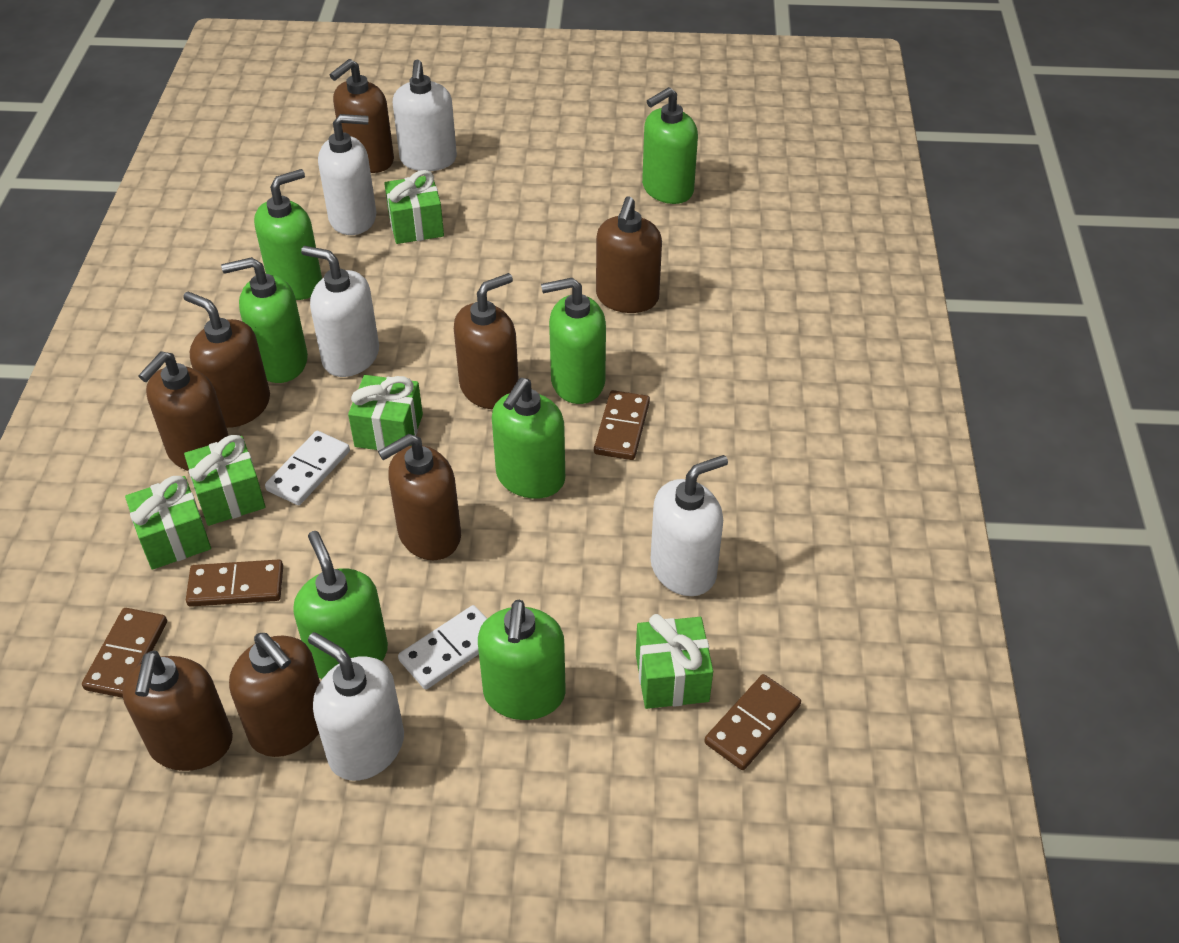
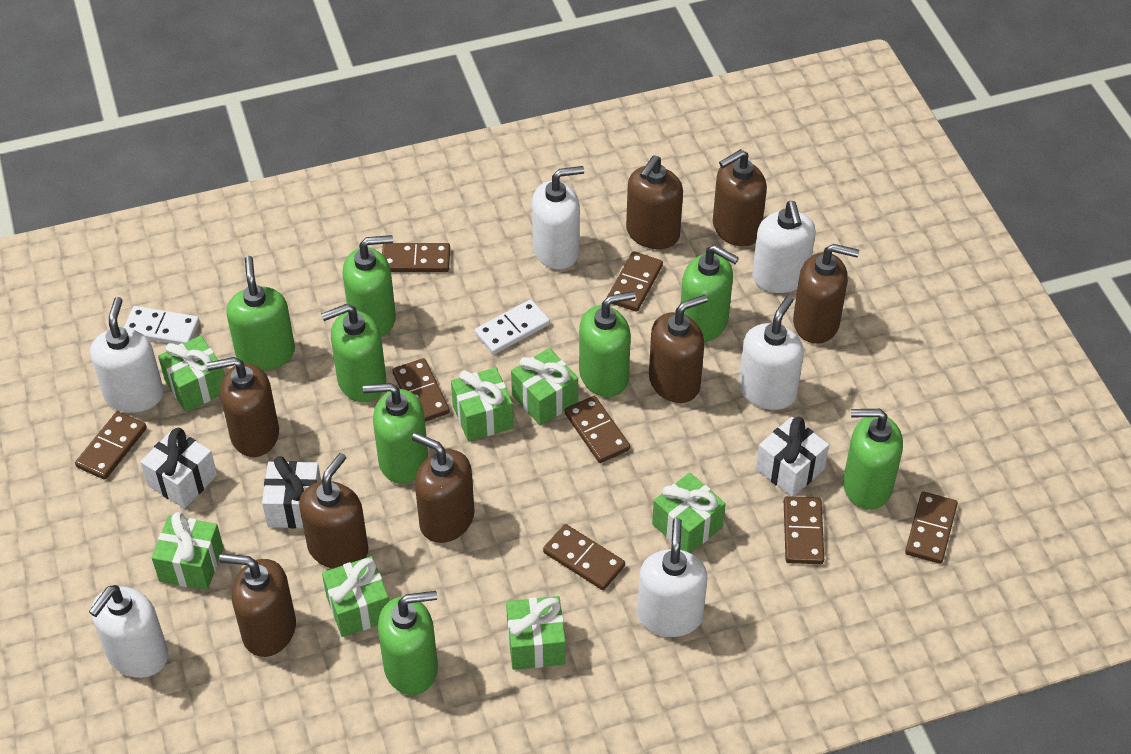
brown domino: [82,608,167,698] [186,559,283,607] [594,390,650,460] [704,674,801,770] = 4 -> [75,411,147,480] [382,243,450,272] [393,358,450,422] [543,524,625,590] [565,396,630,463] [607,251,663,312] [784,496,824,564] [905,492,958,564] = 8
green gift: [125,476,211,570] [184,435,266,526] [348,375,423,451] [384,170,444,244] [636,614,713,709] = 5 -> [152,512,223,590] [158,336,225,412] [322,556,389,637] [451,367,513,441] [506,596,566,670] [511,348,578,426] [652,473,726,553] = 7
green soap dispenser: [221,257,308,383] [254,169,322,300] [293,531,388,679] [478,600,566,720] [492,378,565,498] [541,278,606,404] [642,87,698,204] = 7 -> [226,256,295,371] [321,304,386,402] [343,235,396,337] [363,383,428,484] [378,591,438,695] [579,291,636,397] [680,245,739,342] [843,409,903,510] = 8
white gift: none = 0 -> [140,428,217,509] [262,456,321,528] [756,417,829,497] = 3
white soap dispenser: [301,246,379,377] [308,632,404,781] [318,114,376,235] [393,60,457,171] [651,455,728,596] = 5 -> [89,585,168,678] [90,297,164,413] [532,166,584,270] [637,518,708,637] [739,295,804,410] [752,201,816,293] = 6

